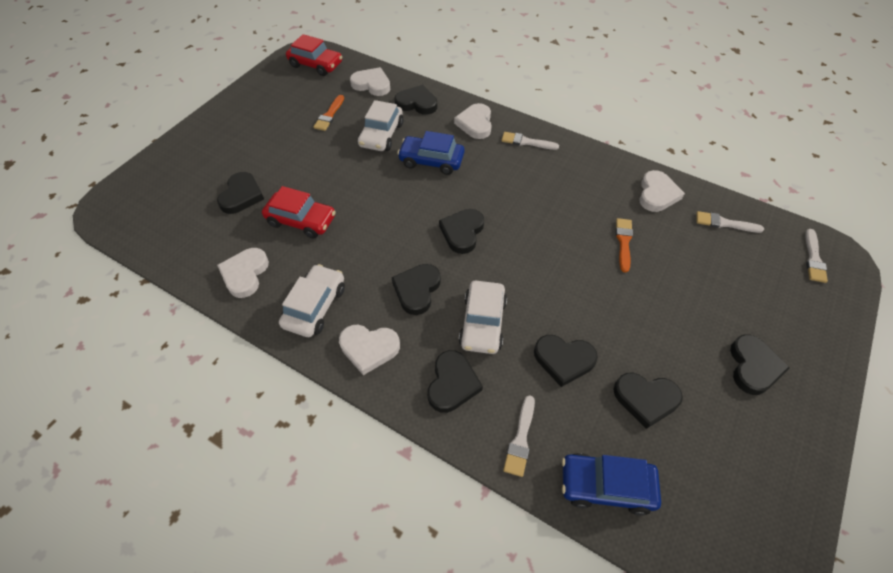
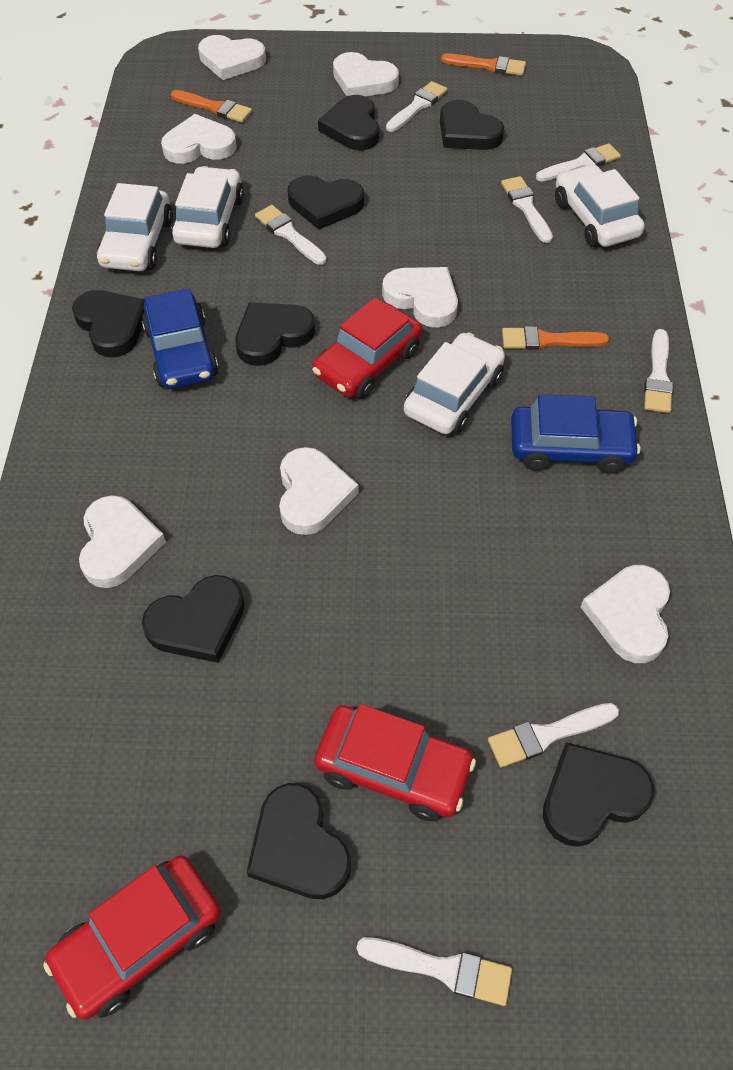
orange brush: [313,95,344,131] [616,218,633,272] = 2 -> [171,90,252,122] [441,53,526,76] [502,326,609,350] = 3
red car: [262,186,336,239] [286,34,342,76] = 2 -> [43,856,221,1020] [312,297,422,399] [314,704,476,821] = 3
white brush: [501,132,559,150] [503,395,535,477] [696,211,764,233] [805,229,828,283] = 4 -> [255,205,327,265] [356,937,512,1006] [386,81,447,132] [488,703,619,768] [501,176,553,243] [536,143,621,182] [644,329,673,413] = 7
white car: [279,264,345,337] [358,100,404,151] [459,281,507,354] = 3 -> [97,183,173,271] [171,166,244,248] [404,332,505,434] [555,164,645,247] = 4
white heart: [217,248,269,298] [339,325,400,375] [350,67,390,96] [454,103,492,139] [639,170,685,212] = 5 -> [79,495,166,588] [161,114,237,164] [198,35,266,80] [279,447,359,535] [333,52,399,96] [382,267,458,328] [581,565,670,663] = 7

